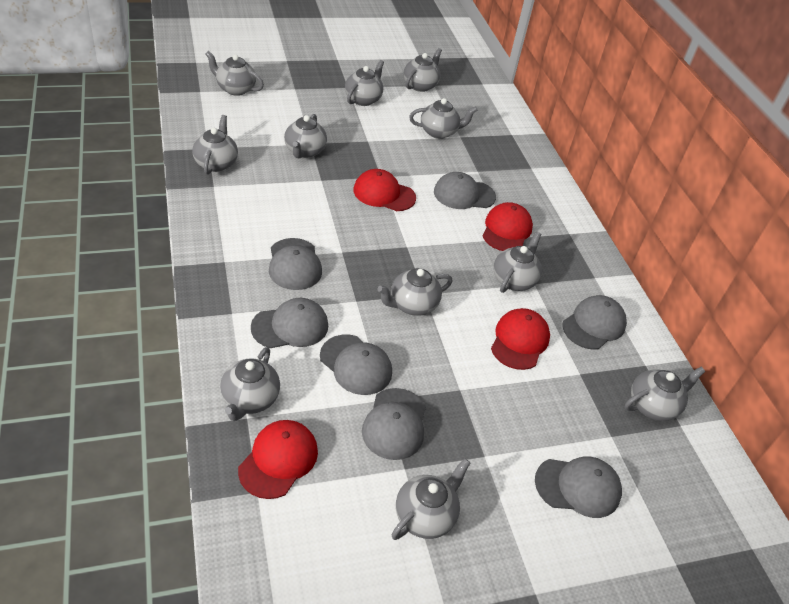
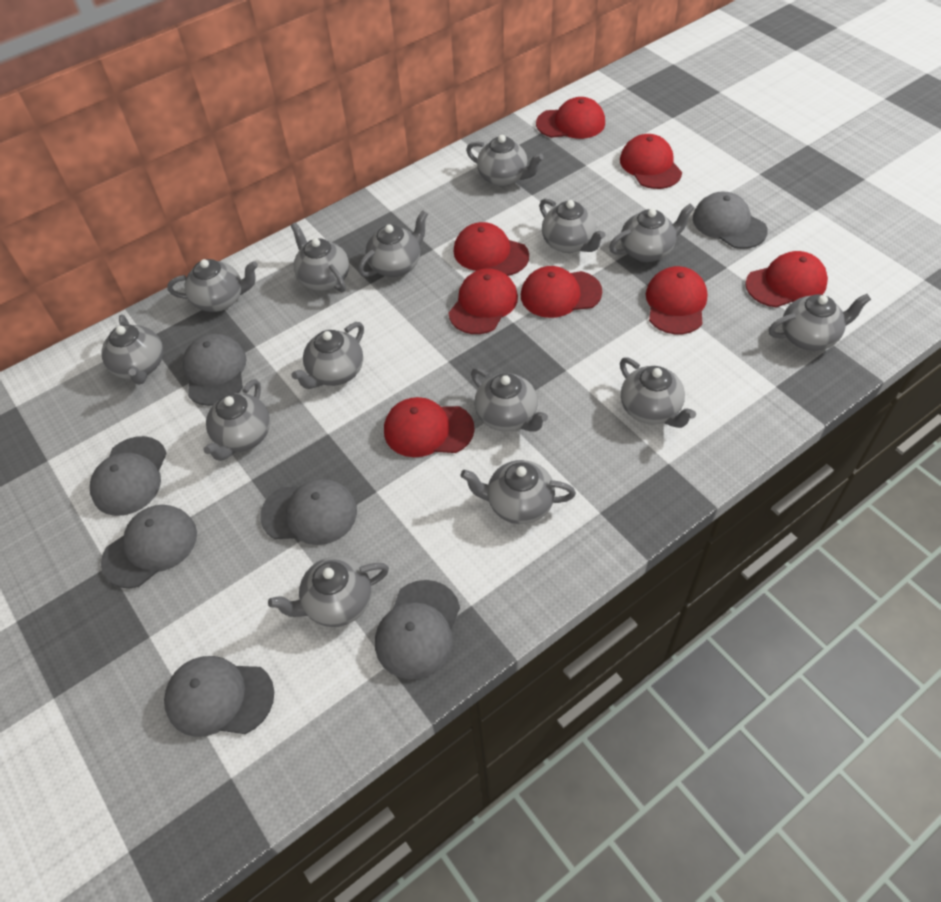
grey teapot: [192,115,238,175] [205,51,264,96] [220,347,280,421] [284,114,327,158] [345,60,384,106] [378,268,452,316] [392,459,470,540] [404,48,442,92] [409,98,477,139] [493,232,542,293] [625,367,705,421] = 11 -> [101,315,163,385] [167,259,258,312] [203,379,270,461] [268,556,389,627] [291,222,349,292] [291,322,364,389] [358,211,428,277] [461,460,576,524] [466,135,544,187] [471,368,548,432] [539,199,605,253] [609,203,695,262] [620,357,696,428] [769,294,871,351] = 14
red cap: [238,420,318,499] [354,169,416,211] [482,202,533,251] [491,308,550,370] = 4 -> [384,397,475,457] [449,268,518,334] [454,222,529,276] [521,266,602,318] [536,97,605,139] [620,134,682,189] [646,266,708,334] [745,251,828,307] = 8

